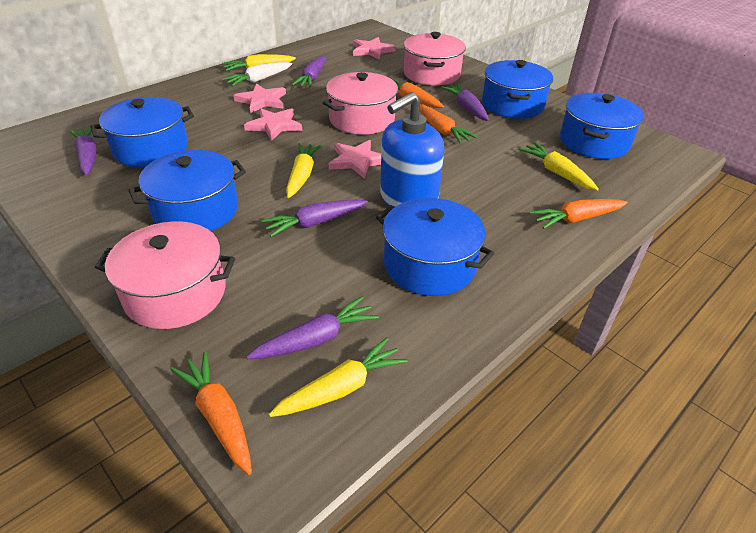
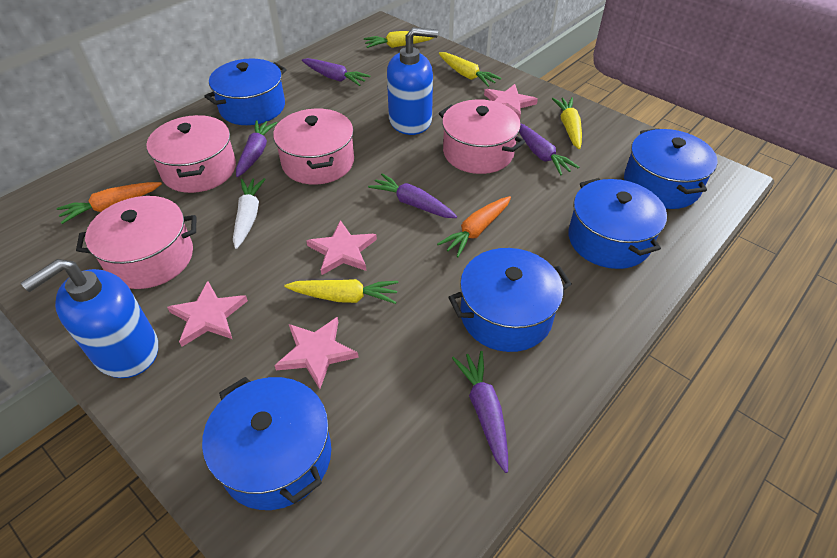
blue soap dispenser: [380,92,444,207] = 1 -> [21,259,158,378] [387,27,438,135] = 2
orange carrot: [170,352,252,475] [390,78,444,108] [420,104,477,144] [530,199,628,229] = 4 -> [57,182,162,224] [437,196,511,257] = 2
pink pot: [95,221,235,329] [323,72,399,134] [404,32,466,85] = 3 -> [76,196,196,289] [146,115,236,193] [273,108,354,185] [439,99,525,174] = 4

